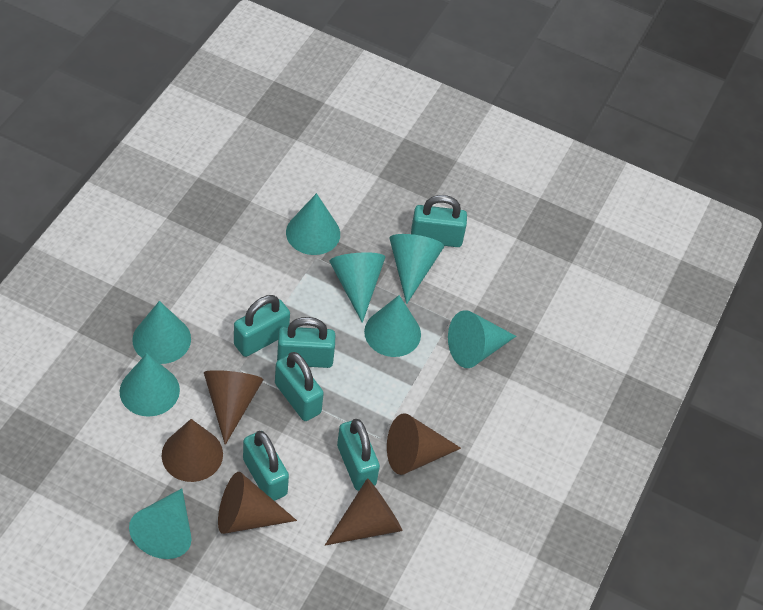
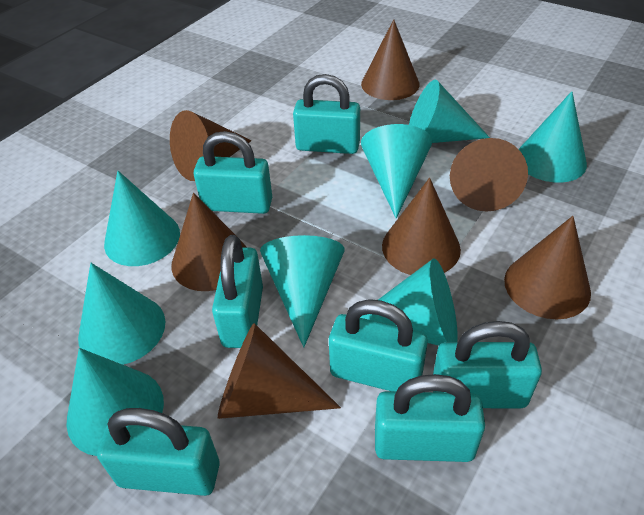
brown cone: [162,419,223,482] [204,370,263,445] [218,472,297,534] [325,478,402,546] [387,413,461,475] = 5 -> [170,110,252,181] [171,193,246,291] [218,323,341,419] [361,19,419,100] [382,178,461,275] [450,138,528,212] [504,216,591,319] = 7
turquoise padlock: [234,295,290,357] [243,431,289,501] [275,352,324,421] [277,317,335,368] [337,419,380,491] [411,195,467,247] = 6 -> [97,408,220,496] [194,131,272,214] [212,235,263,348] [293,74,360,154] [329,299,428,391] [375,374,485,462] [433,321,542,408] = 7

